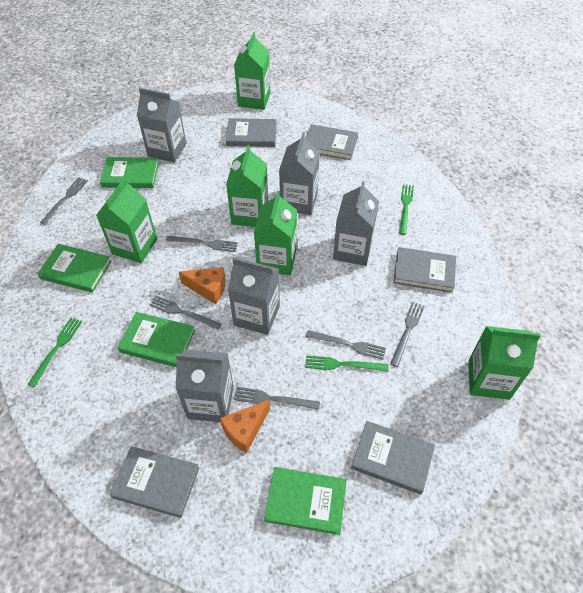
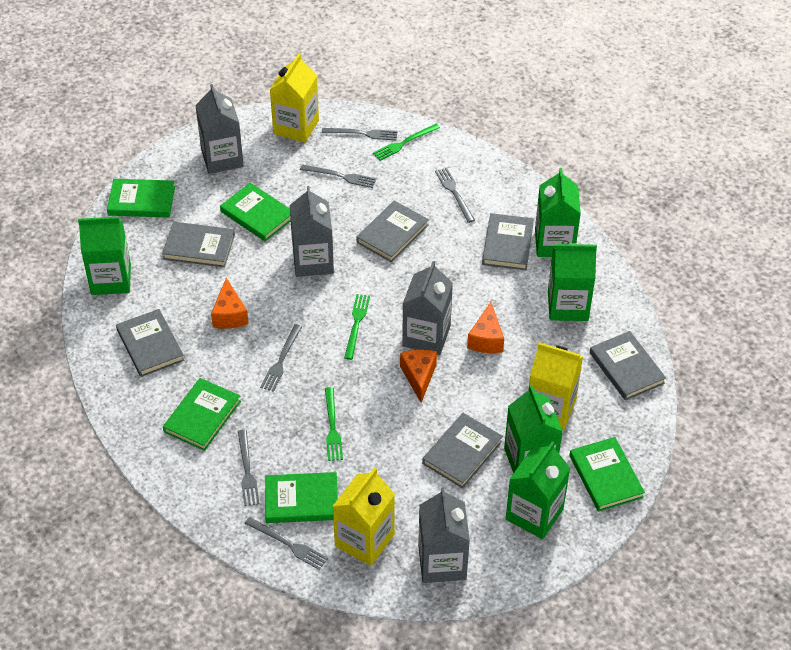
green book: [38,244,112,293] [100,157,159,188] [118,312,195,367] [264,467,347,535] = 4 -> [107,179,175,218] [163,378,241,451] [220,183,291,241] [265,472,338,523] [569,437,645,512] = 5
grey book: [110,446,199,518] [226,118,277,147] [306,124,358,160] [351,421,435,495] [393,247,456,293] = 5 -> [116,309,184,377] [162,222,235,267] [356,201,429,262] [422,413,503,488] [482,213,534,270] [590,331,666,400] = 6
grey carton: [137,88,186,163] [176,349,234,422] [228,257,280,335] [279,132,320,215] [333,181,379,266] = 5 -> [195,84,244,174] [290,186,334,277] [402,261,453,355] [418,487,470,583] = 4
orange cheese: [179,267,225,304] [220,399,270,453] = 2 -> [211,278,249,329] [400,350,437,403] [467,302,504,353] = 3
yellow carton: none = 0 -> [270,53,319,143] [332,467,395,566] [529,342,583,429] = 3

